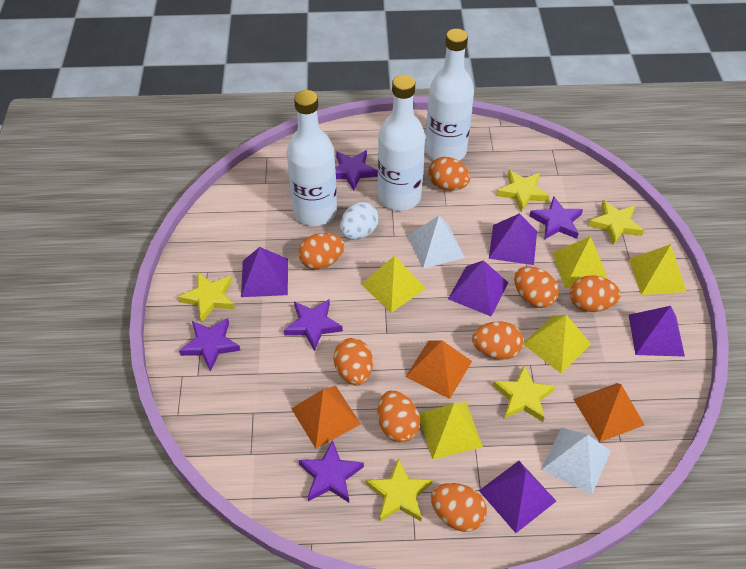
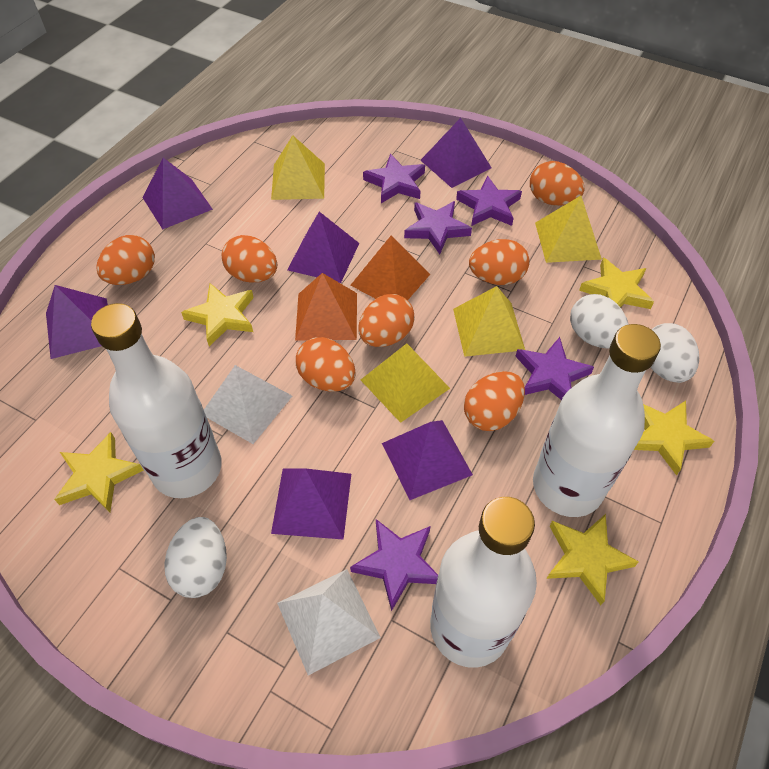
orange egg: [298,233,345,270] [334,338,373,385] [378,391,420,442] [428,157,470,191] [431,483,487,532] [472,321,523,360] [514,266,559,308] [570,276,621,312] = 8 -> [96,235,155,285] [222,235,277,283] [296,337,356,392] [358,294,415,347] [464,371,525,431] [469,239,530,285] [530,161,584,206] = 7
orange pyramid: [291,386,361,449] [406,340,472,399] [574,383,644,442] = 3 -> [295,273,357,341] [350,236,430,300] = 2
purple pyramid: [241,247,288,297] [448,260,508,316] [479,461,556,533] [489,213,537,265] [629,306,685,357] = 5 -> [46,285,108,359] [142,158,213,229] [271,468,351,540] [287,212,359,283] [382,420,473,500] [420,118,492,188] = 6
white egg: [340,202,379,240] = 1 -> [164,517,227,598] [570,294,629,349] [650,323,699,383] = 3
yellow pyramid: [361,256,426,313] [419,402,483,459] [523,315,591,374] [552,236,608,288] [629,244,687,295] = 5 -> [271,135,325,200] [361,343,450,423] [453,286,525,357] [535,196,602,263] = 4

